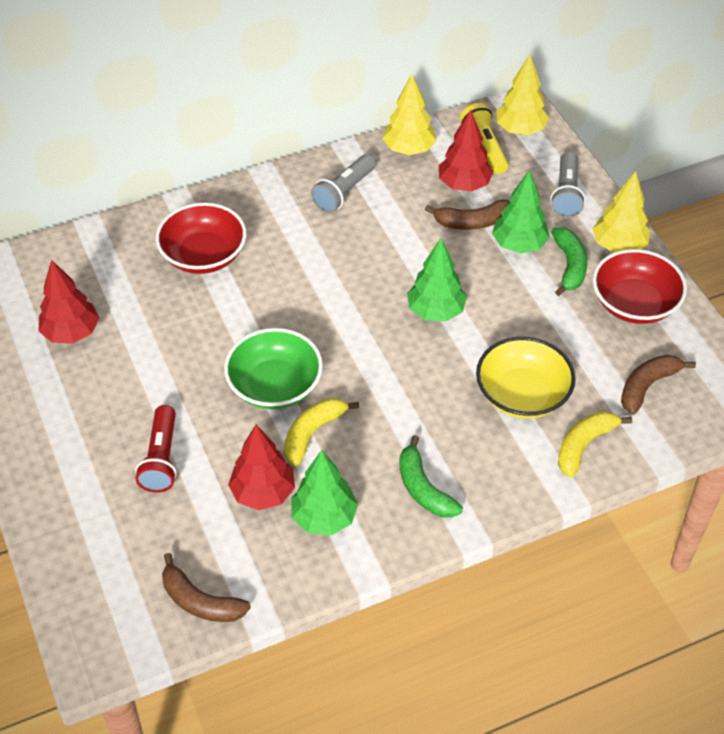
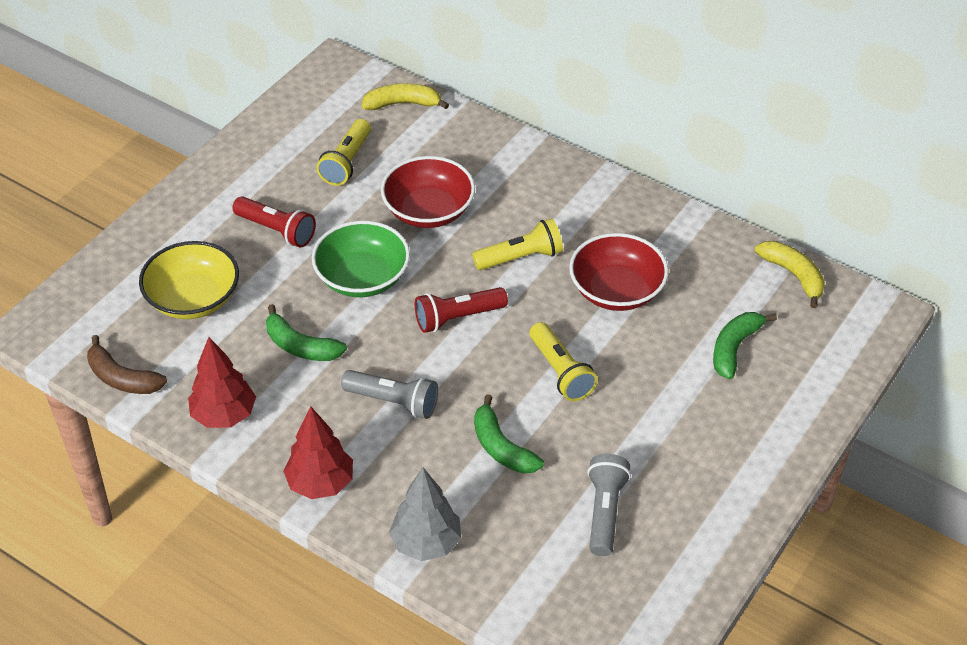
brown banana: [162,553,251,622] [425,200,510,230] [621,355,696,415] = 3 -> [87,335,167,394] = 1
green banana: [399,435,463,518] [551,227,588,296] = 2 -> [266,304,347,361] [474,394,544,473] [713,312,777,379] = 3
green tree: [291,450,358,535] [407,238,467,321] [492,170,550,254] = 3 -> none = 0
grey tree: none = 0 -> [389,467,461,561] = 1
red flashlight: [135,405,177,493] = 1 -> [232,196,316,248] [415,287,508,333] = 2
red tree: [38,259,99,344] [228,425,295,510] [439,110,493,192] = 3 -> [188,337,256,428] [283,406,353,499] = 2
yellow flashlight: [460,103,508,174] = 1 -> [317,119,371,186] [472,218,563,270] [530,322,598,401] = 3
yellow tree: [382,74,437,155] [496,55,549,135] [592,171,650,253] = 3 -> none = 0

